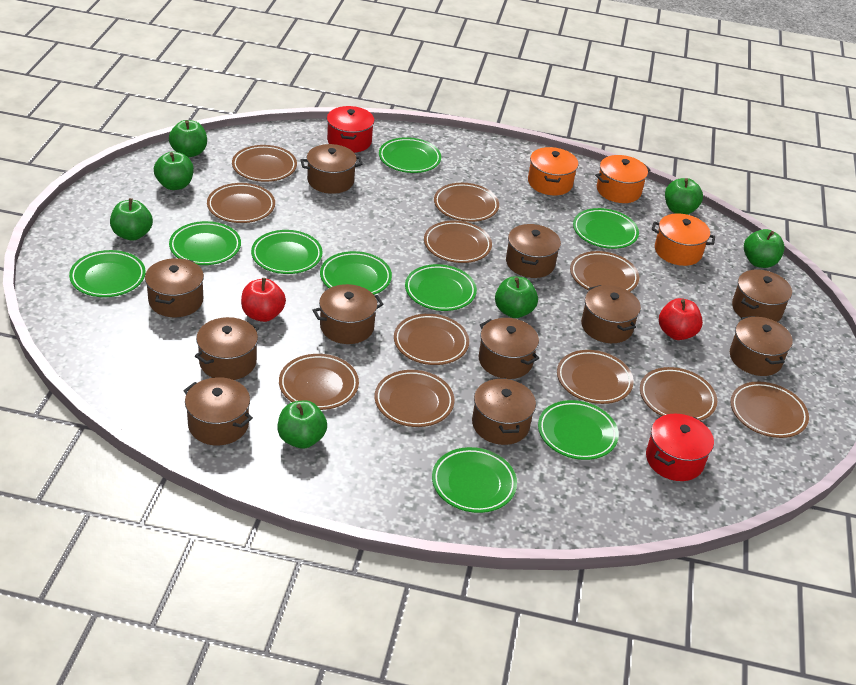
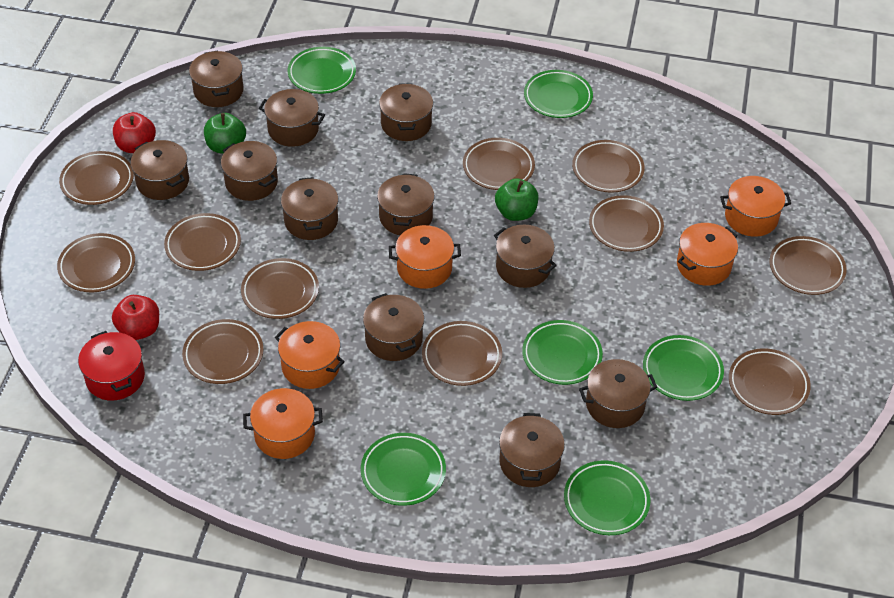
green apple: [110,198,153,241] [154,151,194,190] [169,120,207,157] [278,400,327,449] [495,276,538,318] [665,178,703,215] [744,229,785,268] = 7 -> [204,113,246,154] [495,178,538,221] = 2
green plate: [69,250,146,297] [169,221,241,265] [251,230,323,274] [320,251,392,295] [379,137,441,173] [405,264,477,311] [432,447,517,513] [538,400,619,460] [573,208,639,249] = 9 -> [288,47,356,94] [361,433,446,506] [522,320,603,385] [524,70,593,118] [564,460,650,535] [643,335,724,401] = 6
orange pot: [528,147,578,195] [595,155,650,203] [652,213,715,266] = 3 -> [243,388,323,459] [275,321,345,389] [389,225,461,289] [677,223,738,286] [720,176,791,237] = 5
red pot: [327,106,374,153] [646,414,714,481] = 2 -> [78,331,145,401] = 1

